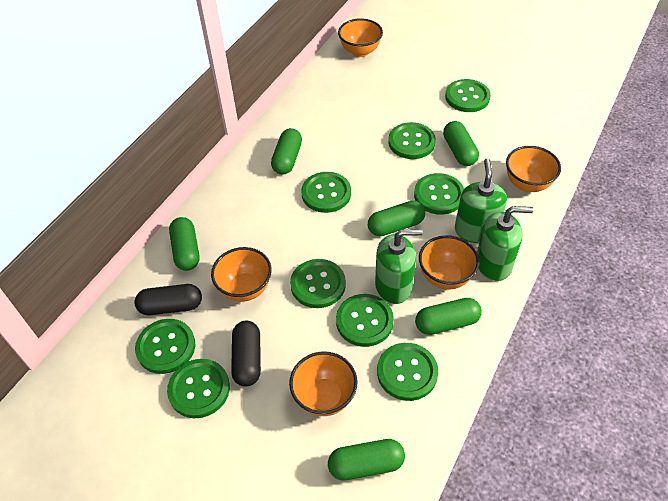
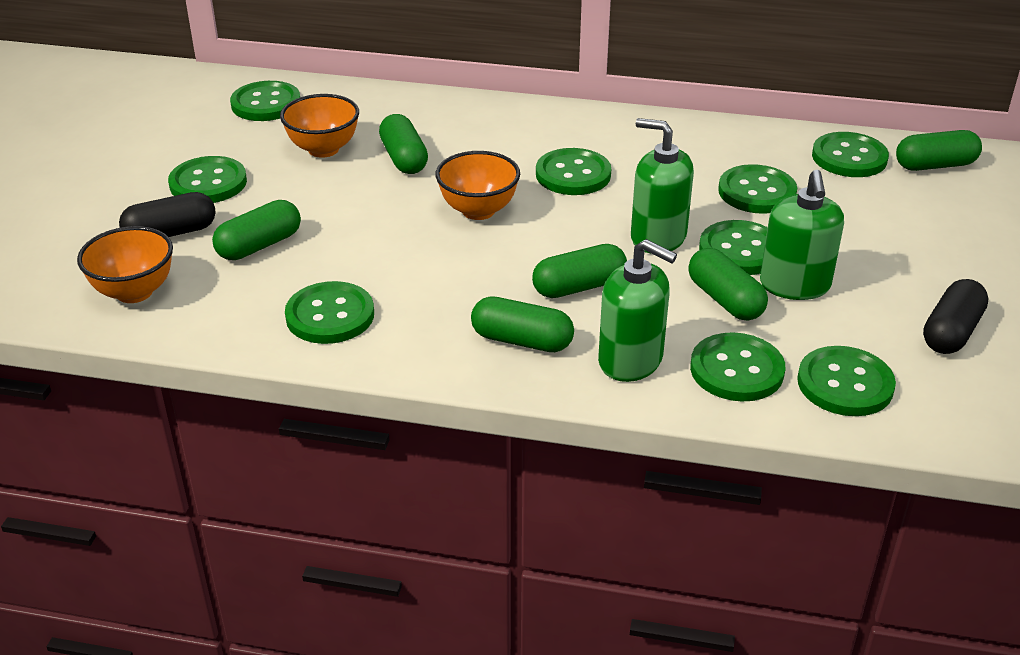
orange bowl: [211,247,272,302] [289,352,357,416] [338,18,383,57] [419,235,479,289] [506,146,561,192] = 5 -> [77,226,173,303] [280,94,359,158] [435,151,520,220] = 3

